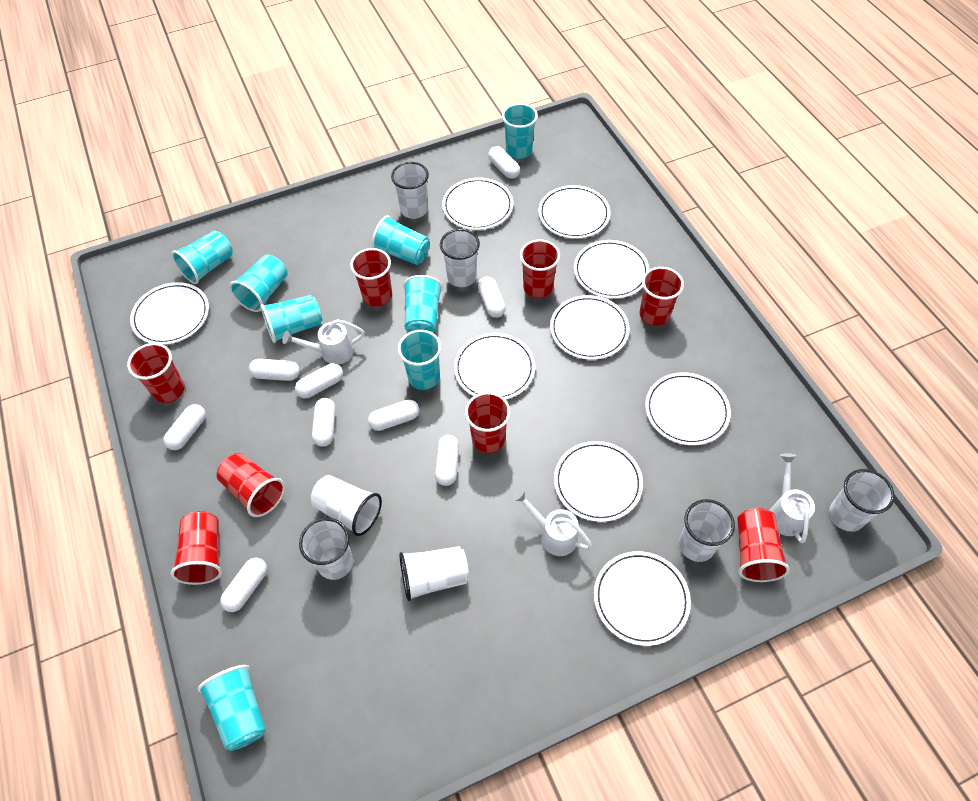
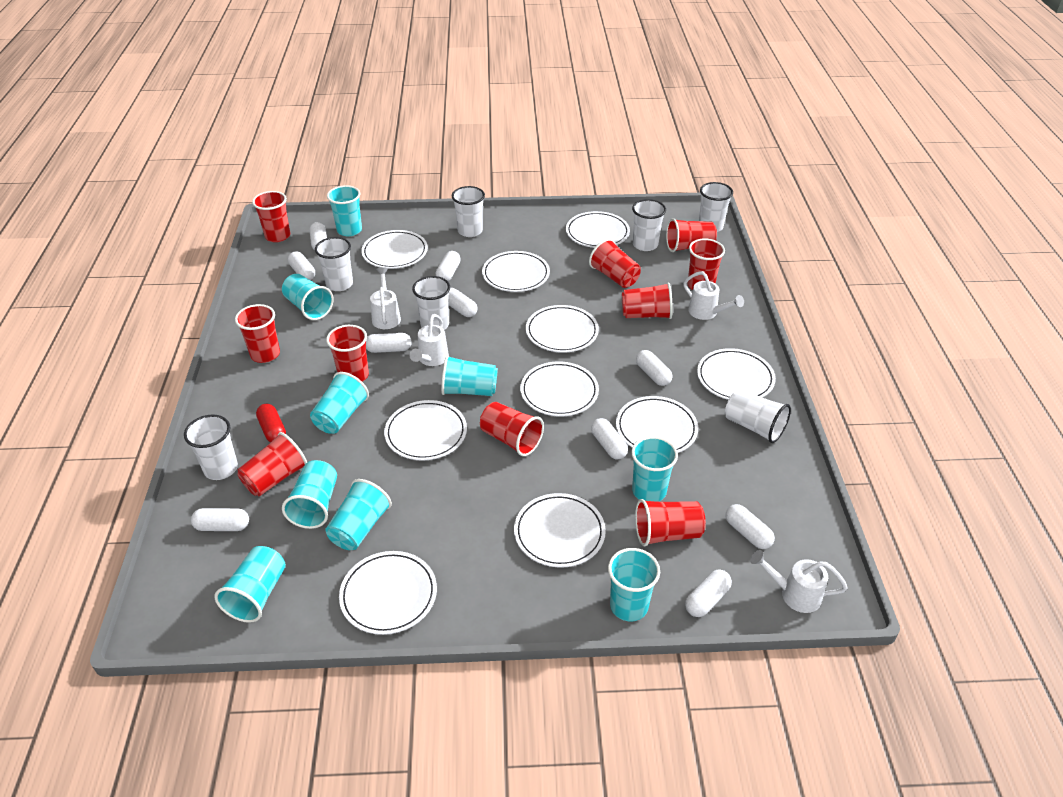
red capsule: none = 0 -> [256,404,286,442] = 1
red cup: [127,343,185,403] [171,511,222,585] [216,453,285,517] [350,248,392,307] [465,392,511,453] [520,239,560,298] [639,267,684,326] [737,508,790,582] = 8 -> [235,304,280,363] [237,432,307,496] [252,191,290,242] [326,325,369,382] [480,402,544,456] [589,239,641,288] [622,282,673,319] [635,499,706,546] [666,218,717,252] [688,239,725,290] = 10
turquoise cup: [171,230,233,284] [198,665,266,751] [229,254,288,312] [261,295,322,343] [372,215,430,265] [398,330,441,390] [403,275,443,333] [502,103,538,159] = 8 -> [214,546,286,623] [282,274,334,320] [282,460,337,529] [310,372,369,434] [325,479,392,550] [327,185,362,237] [441,355,498,396] [608,548,660,621] [631,436,678,502] = 9
white capsule: [163,404,206,450] [220,558,267,612] [249,359,300,381] [295,363,343,398] [312,398,336,447] [368,400,419,431] [435,435,459,486] [478,277,506,318] [488,146,520,179] = 9 -> [191,508,249,531] [288,251,315,280] [310,222,327,250] [366,333,412,353] [436,251,461,281] [448,288,477,317] [591,418,628,459] [636,350,672,386] [685,570,732,617] [726,504,775,549] = 10
white plate: [130,282,209,345] [442,178,513,230] [454,333,535,400] [538,185,610,239] [550,295,630,360] [554,441,643,522] [574,240,649,299] [594,551,691,646] [645,372,731,446] = 9 -> [339,551,437,635] [361,230,428,269] [384,400,467,461] [482,251,550,292] [514,493,606,568] [520,361,599,416] [526,305,599,353] [566,211,630,248] [616,396,698,453] [697,348,776,400] = 10
white watering can: [282,319,365,365] [512,489,593,556] [770,453,815,543] = 3 -> [370,268,401,329] [409,314,449,366] [683,271,744,320] [750,550,848,613] = 4

